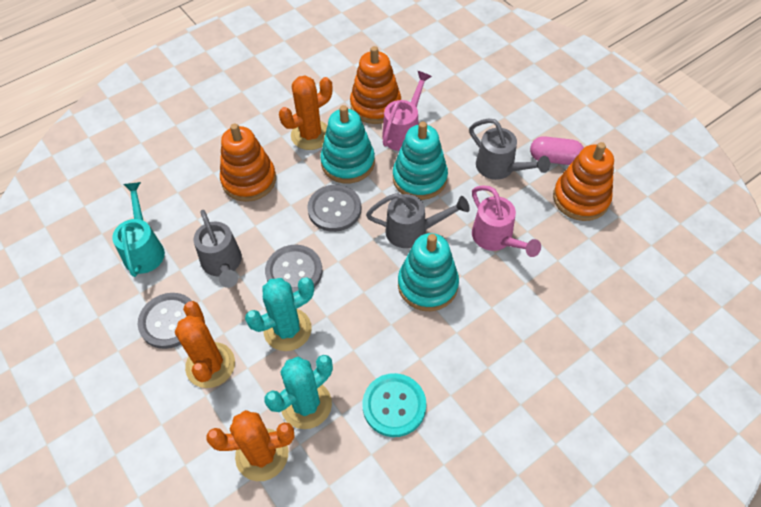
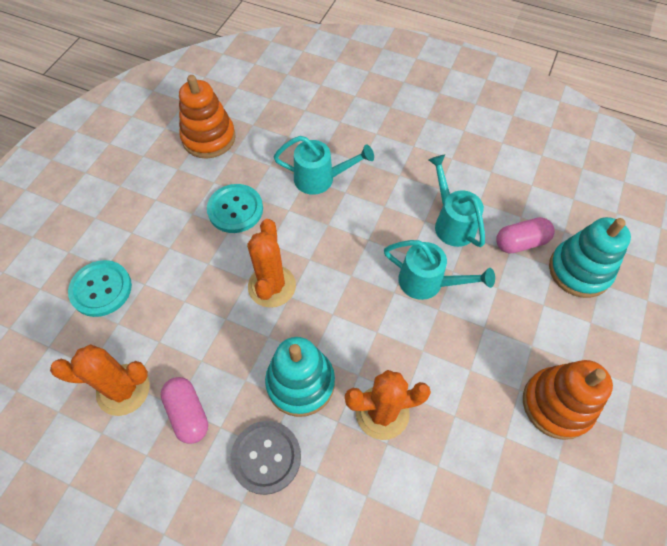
grey button: [138,293,192,349] [265,245,322,293] [307,185,361,232] = 3 -> [230,421,301,495] = 1
grey watering can: [193,210,242,288] [366,193,470,248] [469,118,550,180] = 3 -> none = 0
orange stacking toy: [220,123,276,202] [350,46,401,124] [553,142,614,221] = 3 -> [179,75,236,159] [523,360,613,440] = 2
pink capsule: [530,136,584,165] = 1 -> [161,377,208,444] [496,217,555,254] = 2
pink watering can: [382,71,432,151] [472,185,541,257] = 2 -> none = 0
turquoise button: [362,373,426,437] = 1 -> [68,260,132,317] [207,184,263,233] = 2
turquoise cactus: [245,277,314,351] [264,355,333,429] = 2 -> none = 0
turquoise stacking toy: [320,105,375,183] [393,121,448,200] [398,233,459,311] = 3 -> [265,337,335,417] [549,217,631,298] = 2
turquoise watering can: [112,182,165,277] = 1 -> [274,136,374,195] [384,240,495,300] [428,154,485,247] = 3

